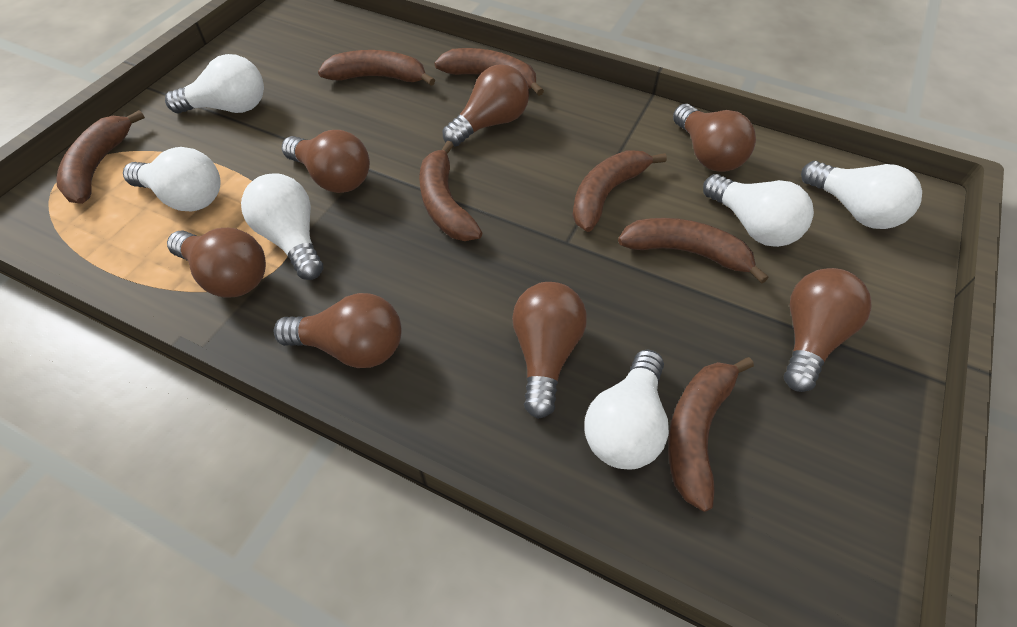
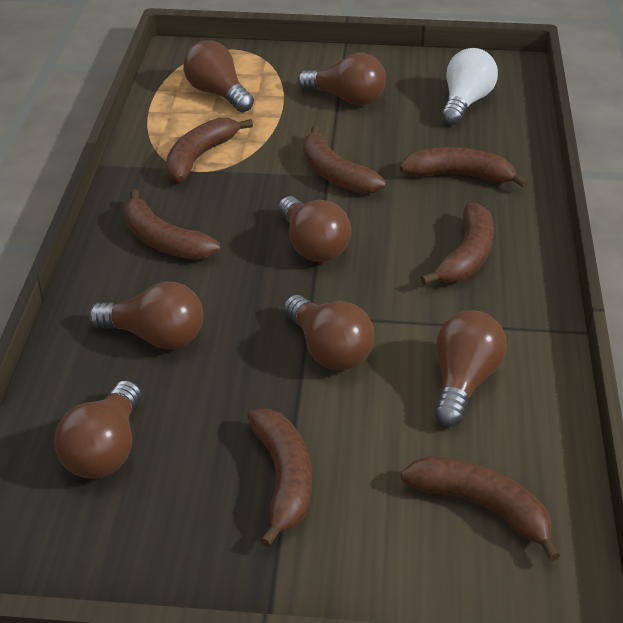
white light bulb: [123,147,220,212] [165,54,264,113] [241,173,323,280] [584,350,669,470] [703,174,814,247] [801,161,922,229] = 6 -> [442,48,498,125] = 1

